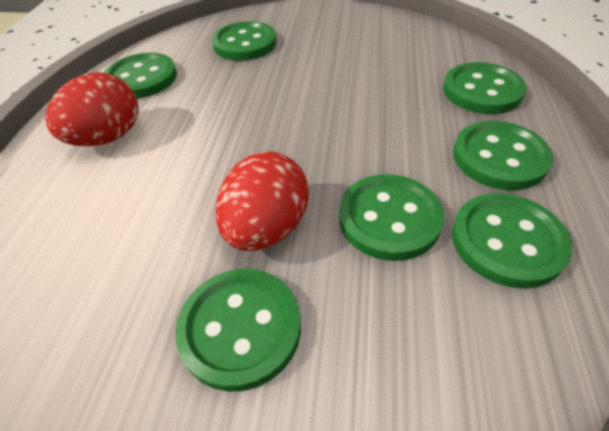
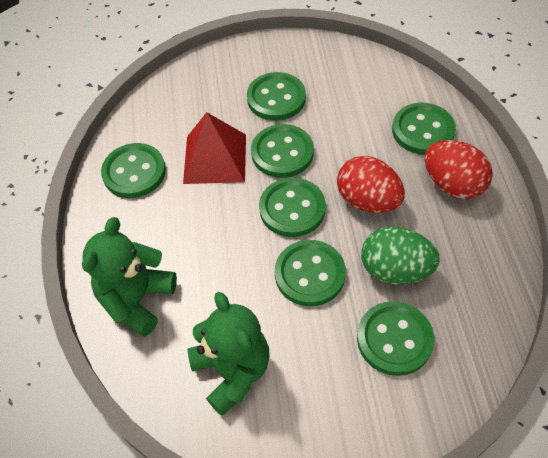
green egg: none = 0 -> [361,226,440,284] = 1
green teddy bear: none = 0 -> [82,217,177,337] [187,292,270,416] = 2
red pyramid: none = 0 -> [183,112,246,184] = 1

